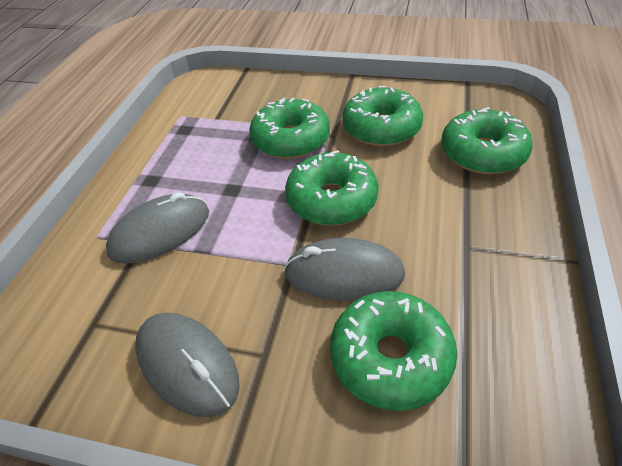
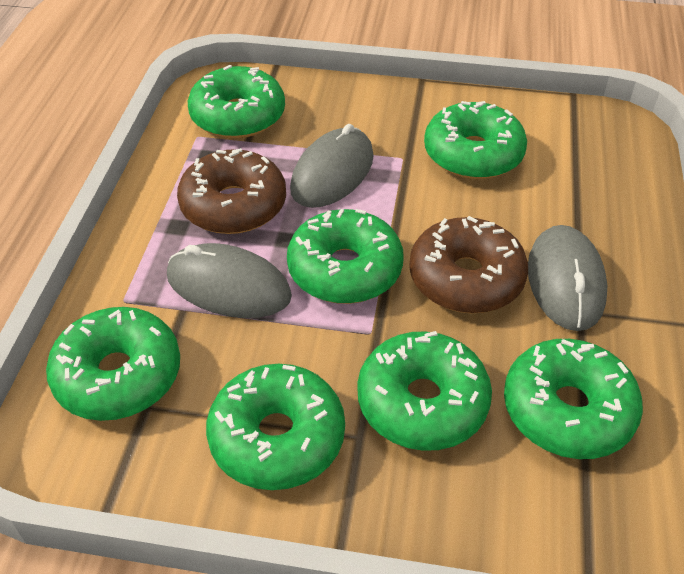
brown donut: none = 0 -> [177,148,286,234] [409,216,528,313] = 2
green donut: [249,98,330,159] [285,150,379,226] [330,291,457,411] [342,86,423,146] [441,107,533,174] = 5 -> [46,307,180,421] [188,65,285,139] [206,364,345,490] [287,209,404,304] [357,331,492,451] [424,101,527,179] [504,339,643,459] = 7

